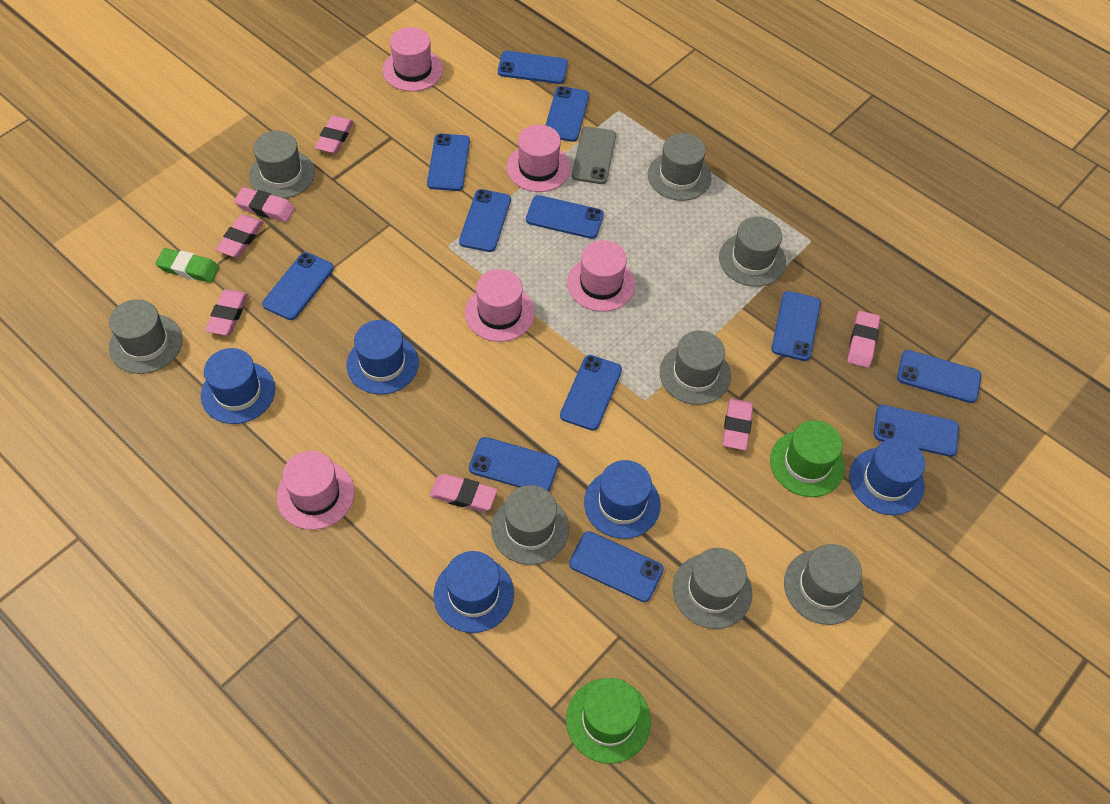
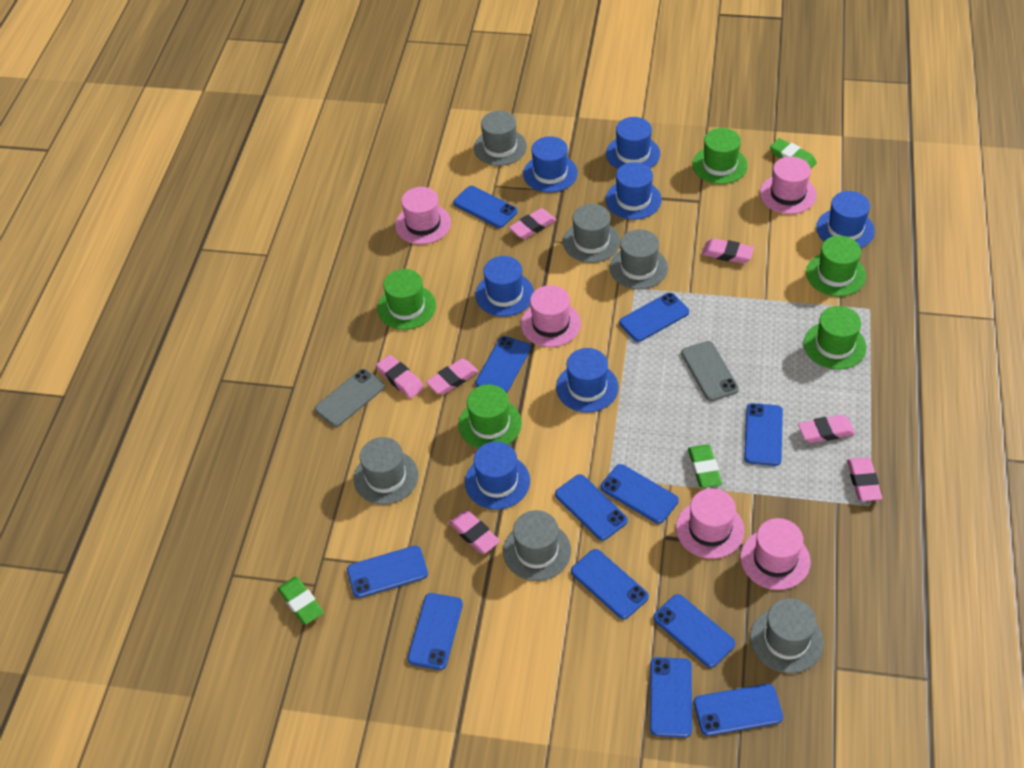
blue hat: [201,348,275,424] [347,320,419,395] [434,551,514,633] [584,460,661,539] [849,438,925,515] = 5 -> [465,442,530,510] [475,256,534,317] [523,136,578,193] [556,348,619,413] [606,117,660,169] [606,162,662,220] [816,191,875,248] = 7
green eraser: [155,248,220,283] = 1 -> [277,577,324,625] [688,444,722,488] [770,138,817,169] = 3
green hat: [566,678,651,764] [770,420,845,497] = 2 -> [377,269,436,330] [458,384,522,449] [692,128,748,184] [804,306,866,370] [806,236,866,297] = 5
grey hat: [109,299,183,374] [249,131,315,199] [491,485,569,565] [648,133,712,201] [660,331,731,405] [673,548,752,629] [719,216,786,287] [784,544,863,625] = 8 -> [353,437,418,505] [474,111,527,166] [503,510,571,581] [563,204,620,263] [610,229,668,290] [750,598,824,673] = 6
grey phone: [572,126,616,184] = 1 -> [314,369,385,427] [681,341,739,401] = 2

